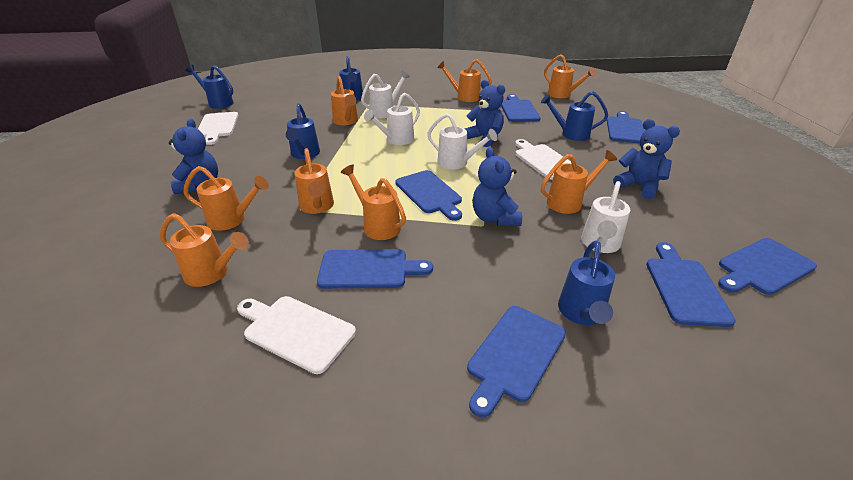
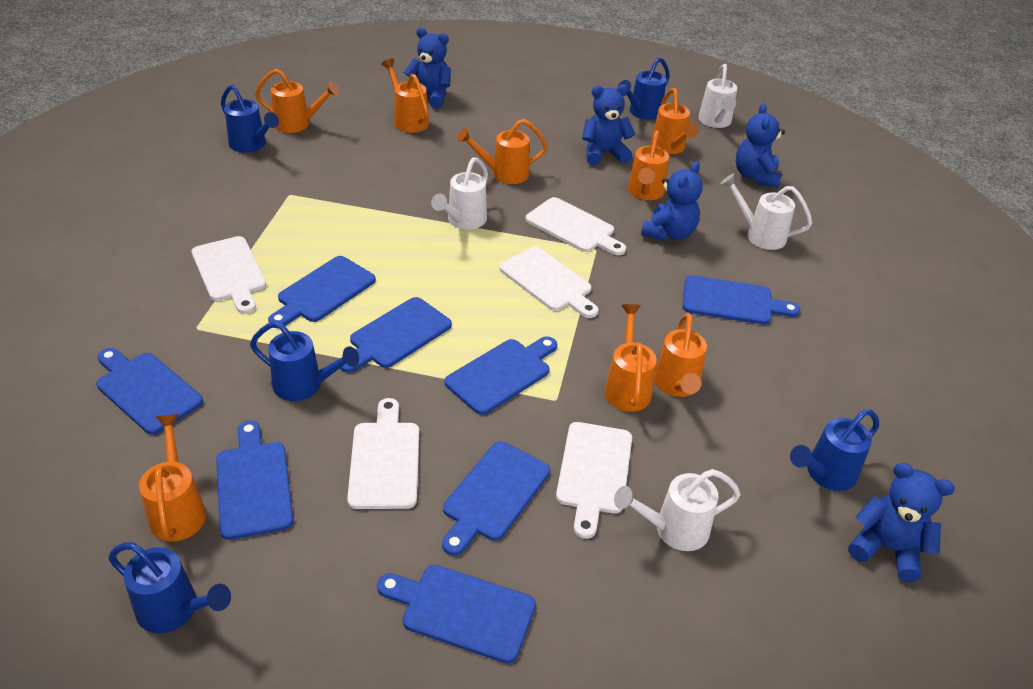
blue cutting board: [317,249,433,289] [395,170,462,221] [467,306,566,418] [501,94,540,122] [607,111,645,144] [646,242,736,327] [718,238,817,295] = 7 -> [96,348,203,435] [216,420,293,540] [268,256,376,328] [340,297,452,373] [377,565,536,664] [442,441,550,556] [445,336,557,415] [682,275,800,325] = 8
blue teddy bear: [169,118,218,194] [465,80,505,147] [472,147,522,226] [613,119,680,199] = 4 -> [404,28,451,109] [582,84,635,165] [641,162,703,241] [736,103,785,188] [848,463,955,582] = 5
white cutting board: [198,112,238,145] [237,296,356,374] [515,139,572,180] = 3 -> [192,236,266,314] [347,398,419,509] [500,247,598,318] [526,197,626,255] [556,422,632,539] = 5

